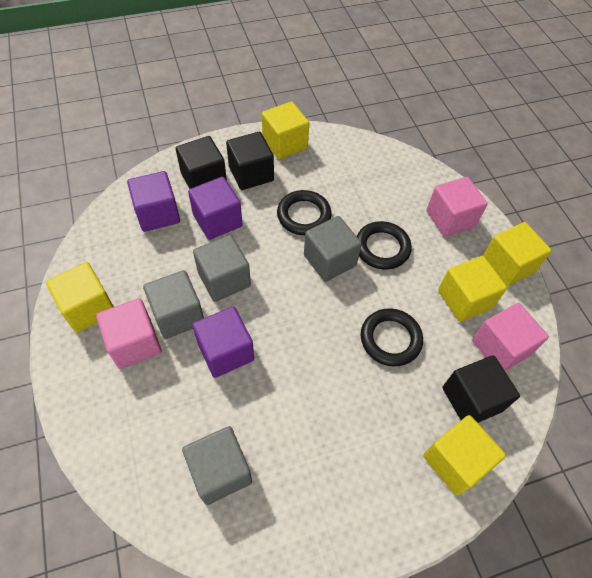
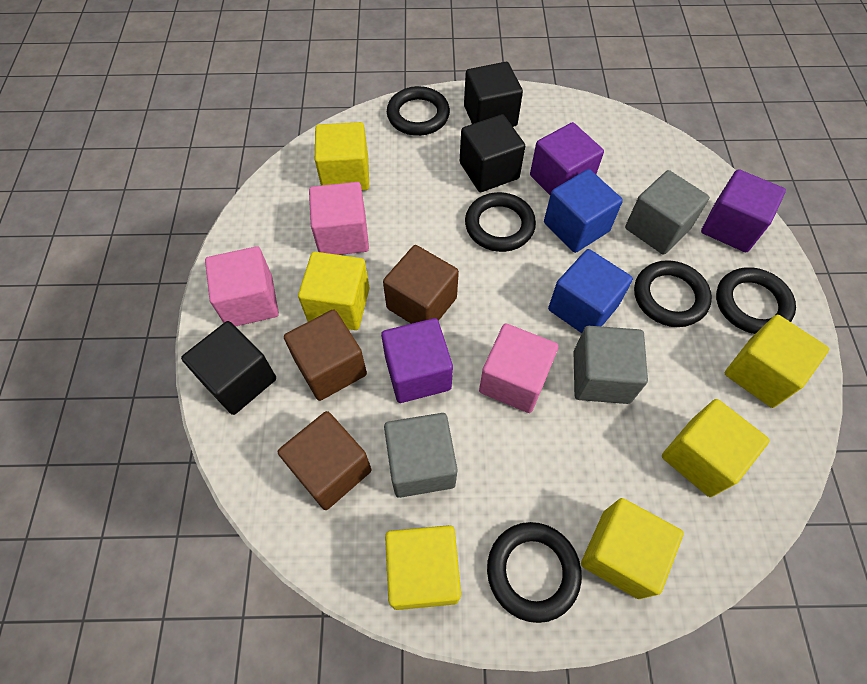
black ring: [277,190,332,235] [357,221,412,270] [361,308,423,366] = 3 -> [387,86,450,136] [465,192,536,252] [487,522,582,623] [634,260,712,327] [716,267,796,334] = 5
blue cube: none = 0 -> [544,169,623,253] [548,249,633,333] = 2
brown cube: none = 0 -> [278,411,371,510] [284,309,367,401] [383,245,459,324] = 3
grey cube: [143,270,204,339] [182,426,252,505] [193,235,251,302] [304,216,362,282] = 4 -> [384,413,458,498] [574,326,648,404] [625,170,710,255] = 3
yellow cube: [46,262,114,333] [262,101,309,159] [423,415,506,495] [438,256,507,322] [483,222,552,286] = 5 -> [298,252,370,330] [315,122,369,190] [385,525,461,610] [581,498,684,599] [662,399,770,497] [725,315,829,408] = 6

